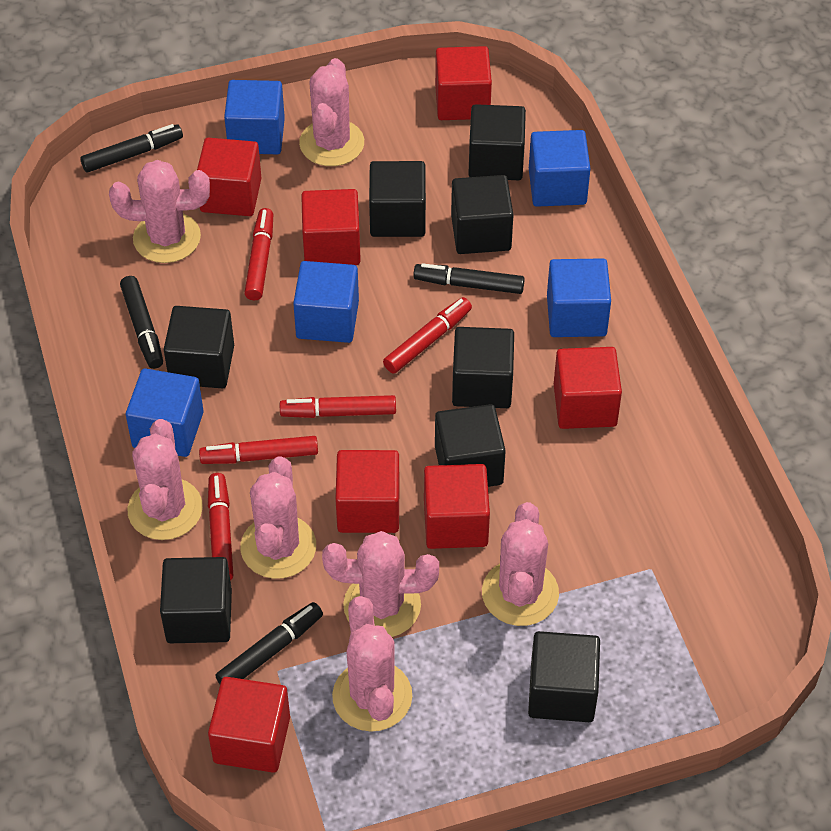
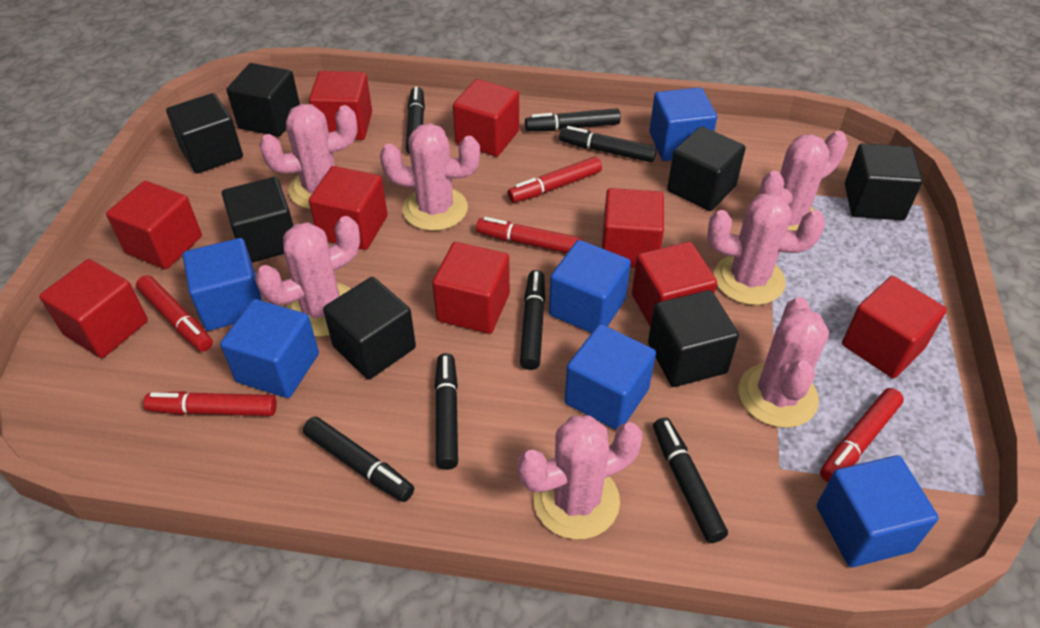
black cube: [160,557,232,643] [164,306,234,388] [369,161,426,237] [435,404,506,487] [451,175,514,254] [452,327,514,408] [468,104,526,180] [528,631,600,722] = 8 -> [166,93,243,173] [222,177,294,263] [226,63,300,137] [323,277,416,379] [648,290,739,387] [667,126,746,211] [845,143,923,220] = 7
black marker: [80,124,183,173] [120,276,163,369] [215,602,323,684] [413,263,525,294] = 4 -> [303,416,414,502] [406,86,425,154] [435,353,458,470] [520,270,545,370] [525,108,621,131] [559,126,657,162] [653,417,728,543] = 7
blue cube: [126,368,204,457] [224,80,285,154] [293,261,359,343] [529,130,591,207] [547,258,611,337] = 5 -> [183,238,262,331] [220,299,319,398] [549,240,631,333] [565,324,656,430] [649,87,717,161] [817,455,939,567] = 6
red cube: [197,138,261,216] [208,677,290,773] [301,189,361,265] [335,450,400,533] [424,464,490,549] [435,46,492,120] [554,347,622,429] = 7 -> [39,259,148,358] [106,181,202,269] [309,71,372,140] [309,166,388,250] [432,242,510,334] [453,79,519,157] [602,188,664,268] [632,242,717,327] [842,276,947,378] = 9

